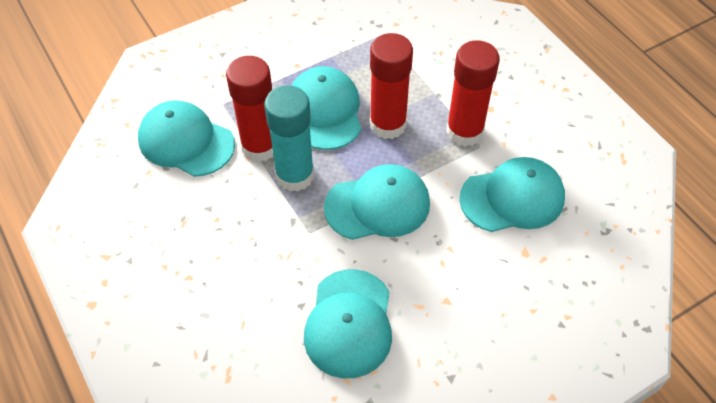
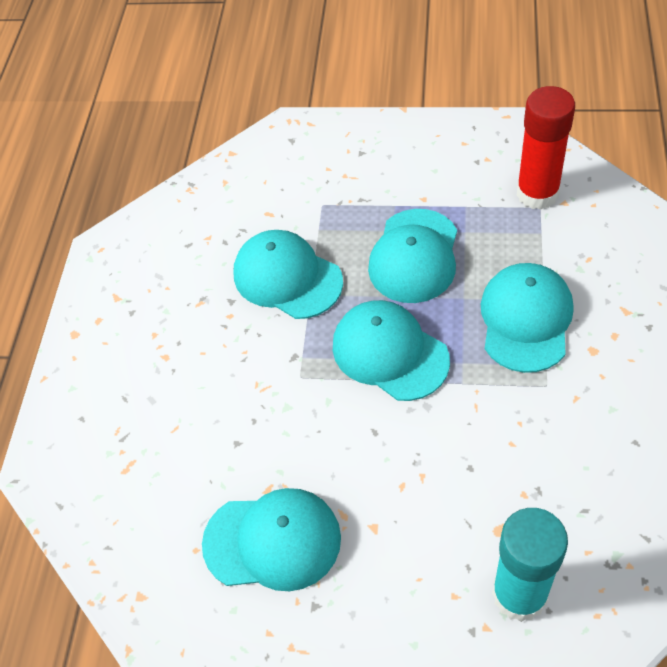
red glue stick: [226,56,273,162] [370,33,413,139] [446,40,500,147] = 3 -> [517,86,575,210] = 1

